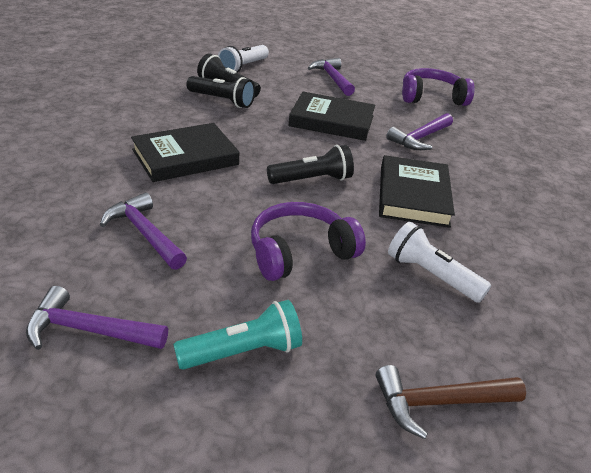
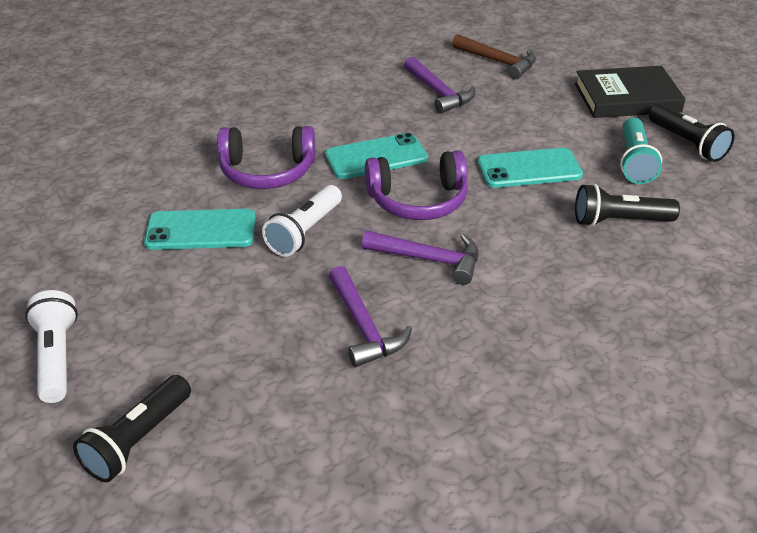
black book: [131,123,239,182] [288,92,375,141] [379,155,455,228] = 3 -> [575,66,686,118] = 1
purple hammer: [26,286,168,350] [100,192,187,270] [308,58,355,96] [386,113,453,150] = 4 -> [329,266,412,368] [362,231,479,285] [404,57,475,114] = 3
turquoise phone: none = 0 -> [144,209,256,250] [325,133,428,179] [478,148,583,188] = 3

